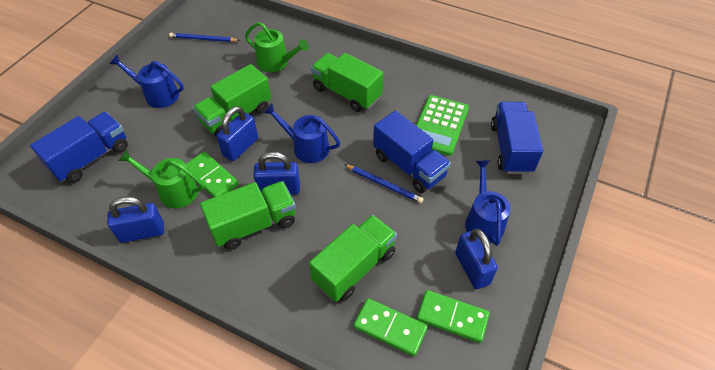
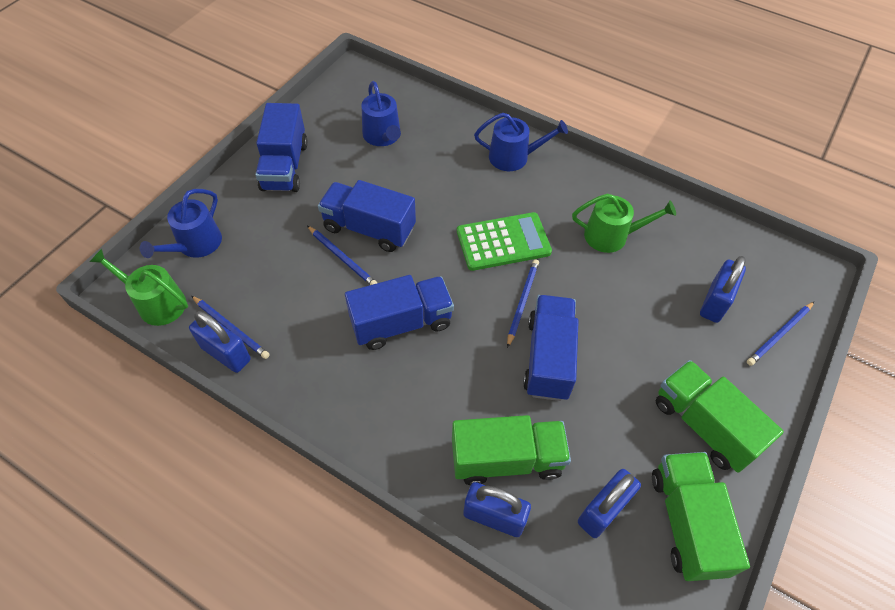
blue pencil: [169,33,240,42] [344,164,423,203] = 2 -> [191,296,270,359] [307,226,377,285] [507,259,539,348] [747,302,814,366] = 4
blue truck: [30,112,128,183] [373,110,451,193] [491,102,543,174] = 3 -> [255,103,308,192] [318,180,416,252] [345,275,454,350] [523,295,579,401] = 4
green domino: [186,151,239,197] [353,298,428,356] [417,290,490,343] = 3 -> none = 0
green truck: [193,64,271,136] [200,181,296,250] [309,215,397,302] [311,53,383,112] = 4 -> [452,415,571,485] [652,452,750,581] [656,360,784,473] = 3

